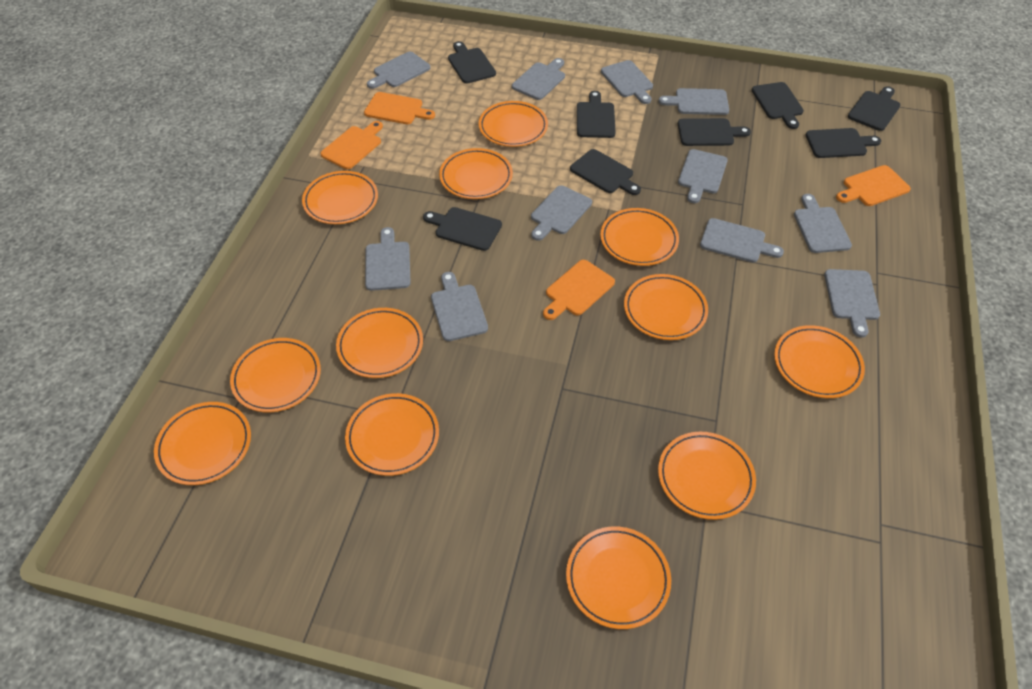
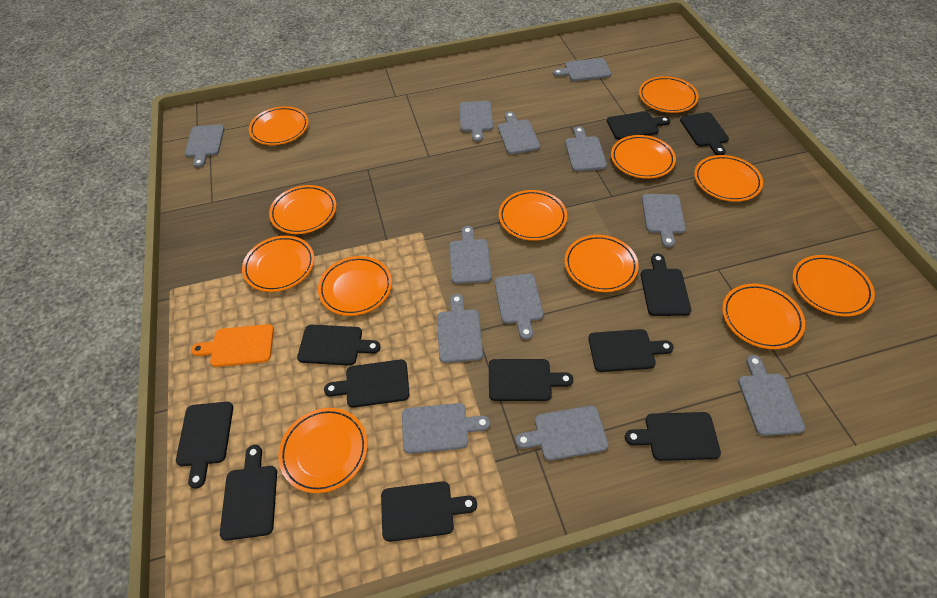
black cutting board: [423,207,502,251] [448,41,496,84] [570,149,641,195] [577,91,616,138] [678,118,751,146] [752,82,804,129] [806,128,881,158] [848,86,901,131] = 8 -> [176,402,233,489] [220,445,277,541] [297,325,381,366] [324,359,410,408] [381,481,477,542] [489,359,573,401] [588,329,674,372] [607,112,670,140] [625,412,721,461] [641,253,691,316] [680,112,729,155] = 11
grey cutting board: [365,227,411,291] [367,52,430,89] [431,272,488,341] [512,58,565,100] [531,185,592,241] [601,60,653,104] [658,88,729,115] [678,149,728,203] [700,218,784,263] [794,194,852,253] [824,269,880,338] = 11 -> [185,124,225,168] [402,403,490,454] [437,294,483,363] [449,226,492,284] [459,101,493,142] [495,273,543,340] [498,112,540,154] [515,406,608,461] [553,58,611,81] [565,127,607,171] [642,194,686,248] [738,355,805,436] = 12
orange cutting board: [320,121,383,169] [364,92,435,124] [543,260,615,320] [836,165,911,206] = 4 -> [191,324,274,367] = 1

